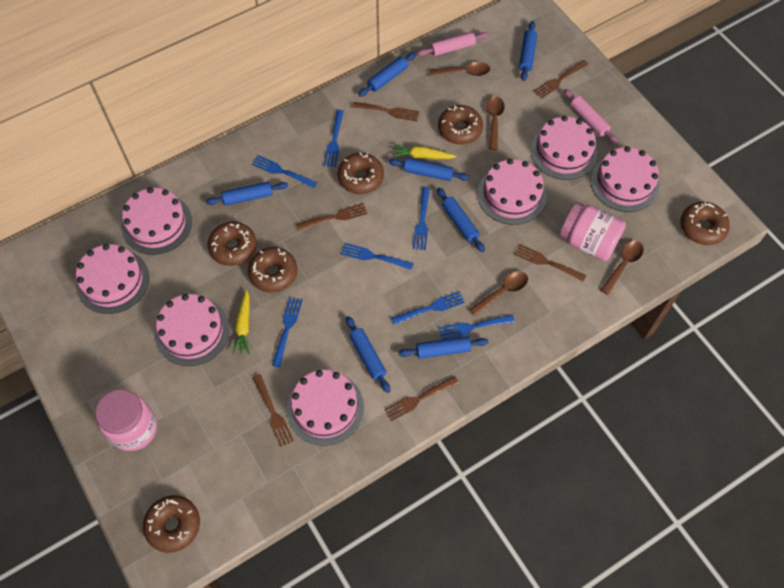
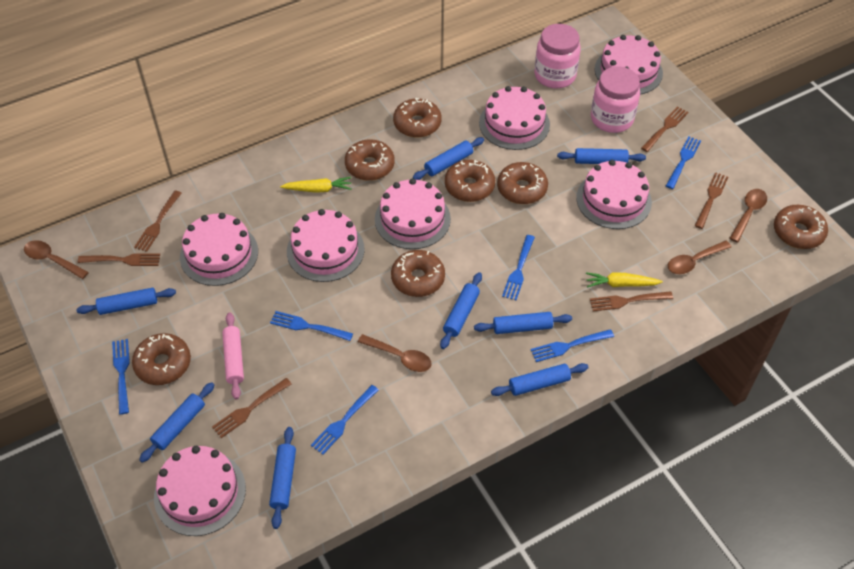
blue fork: [252,155,317,188] [272,297,302,367] [323,110,344,167] [341,243,414,270] [391,291,465,325] [413,187,430,250] [438,315,515,340] = 7 -> [112,339,130,415] [270,311,353,341] [311,385,379,455] [502,235,535,300] [531,329,614,362] [666,136,701,189] = 6
blue rolling pin: [206,182,288,206] [346,316,390,393] [358,52,416,97] [389,158,469,181] [399,336,488,359] [437,187,485,252] [519,21,537,81] = 7 -> [76,288,176,315] [139,382,214,463] [269,427,296,529] [413,137,484,180] [440,272,482,349] [474,312,572,334] [491,363,589,396] [557,148,646,164] = 8
brown donut: [143,495,200,553] [208,222,257,266] [248,247,297,293] [337,152,384,194] [438,105,483,145] [680,202,730,245] = 6 -> [132,333,191,385] [345,139,395,181] [391,250,445,297] [393,98,441,138] [445,160,495,202] [497,162,548,204] [774,205,828,249] = 7
pink rolling pin: [417,32,489,56] [564,89,618,144] = 2 -> [222,313,244,400] = 1

